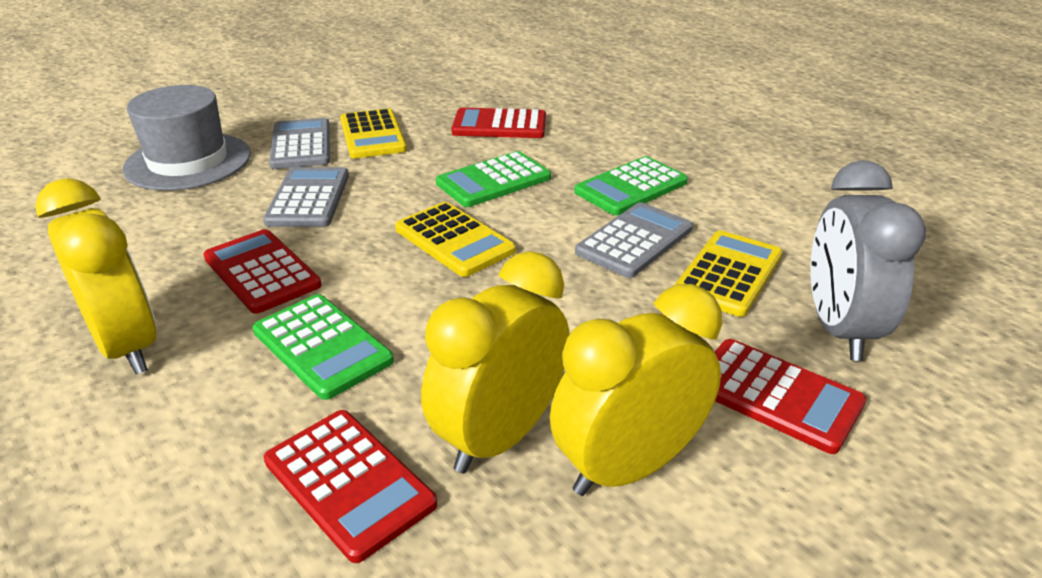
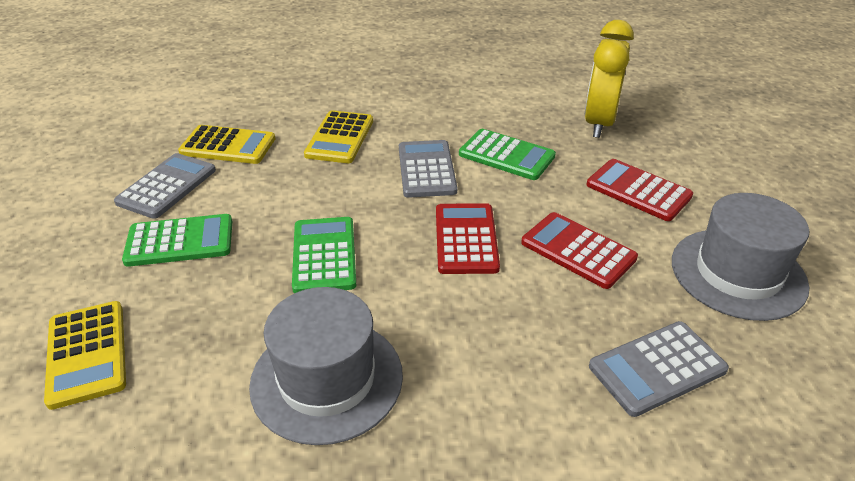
grey clock: [811,160,926,361] = 1 -> none = 0
grey hat: [123,85,251,191] = 1 -> [249,287,403,445] [672,193,809,321] = 2
red calculator: [203,229,321,314] [264,410,437,563] [452,108,546,138] [715,339,867,454] = 4 -> [436,203,500,274] [521,212,638,289] [587,159,693,221] = 3
yellow clock: [35,178,156,374] [421,251,569,473] [550,284,722,496] = 3 -> [585,20,634,138] = 1

